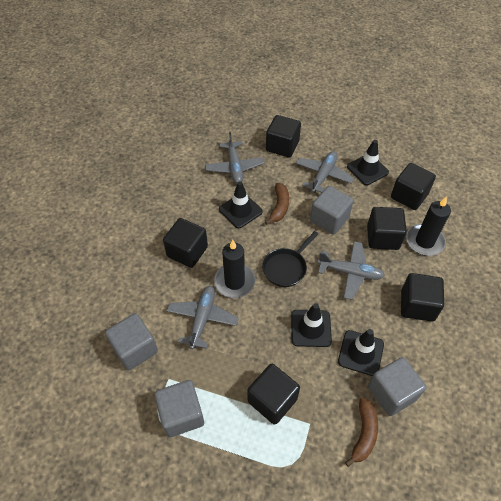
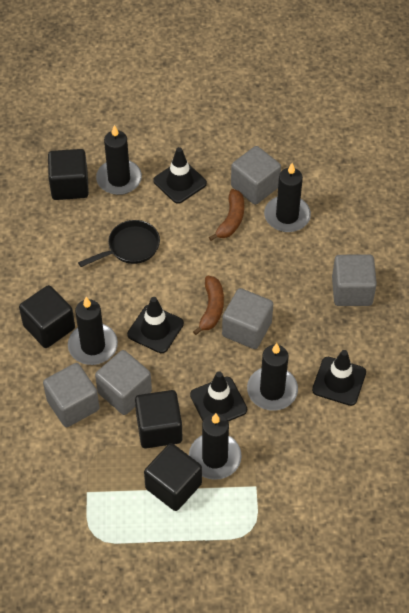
black candle: [214,240,255,298] [406,196,451,256] = 2 -> [68,297,118,365] [96,125,142,195] [189,413,242,480] [247,343,298,411] [264,163,311,232] = 5
black cube: [163,218,208,268] [247,364,300,425] [266,115,301,158] [367,207,407,250] [391,163,436,210] [401,273,444,322] = 6 -> [19,285,75,348] [48,149,89,200] [135,390,183,448] [144,443,202,511] = 4
grey cube: [105,313,158,370] [154,380,204,437] [310,186,354,235] [368,357,427,416] = 4 -> [43,363,100,427] [95,350,152,415] [222,288,273,349] [231,146,281,205] [332,254,377,306] = 5
grey plane: [167,286,239,349] [205,132,265,184] [296,151,354,193] [318,241,385,300] = 4 -> none = 0

